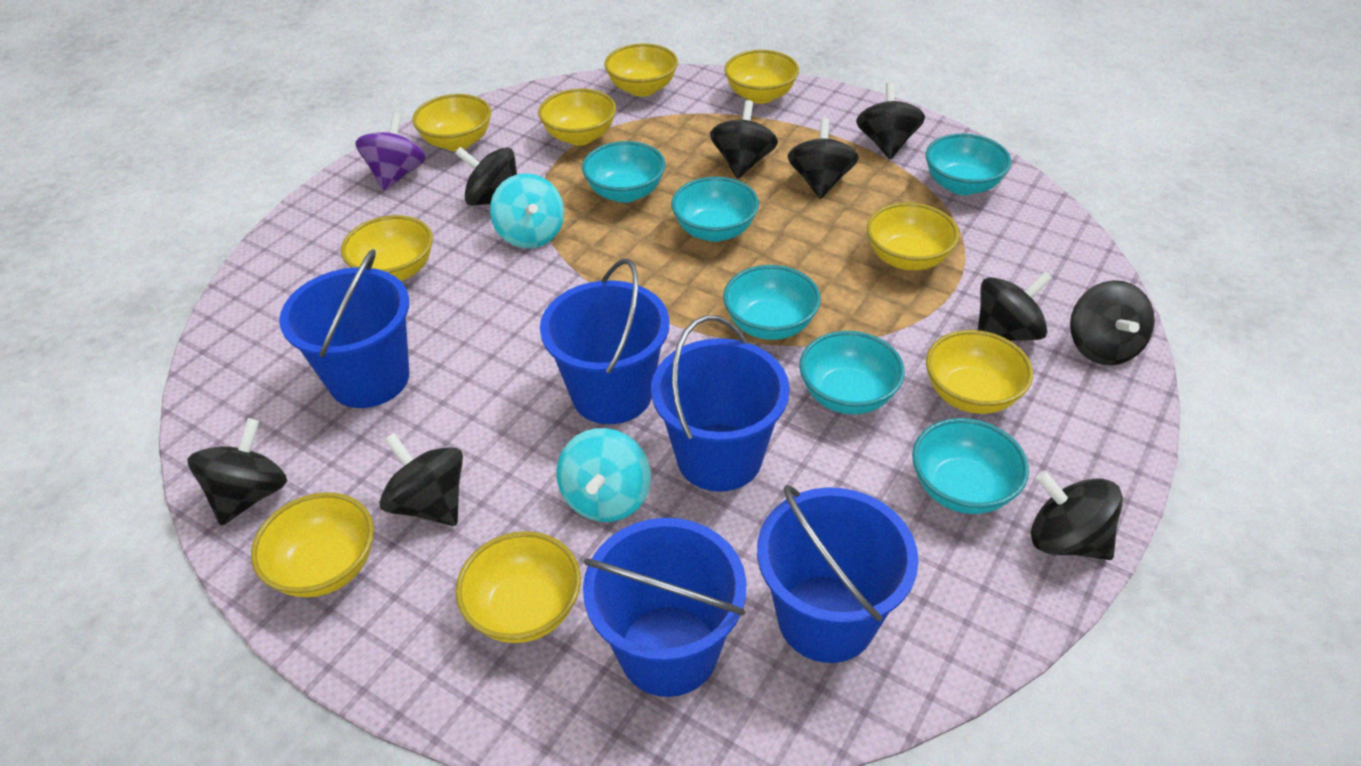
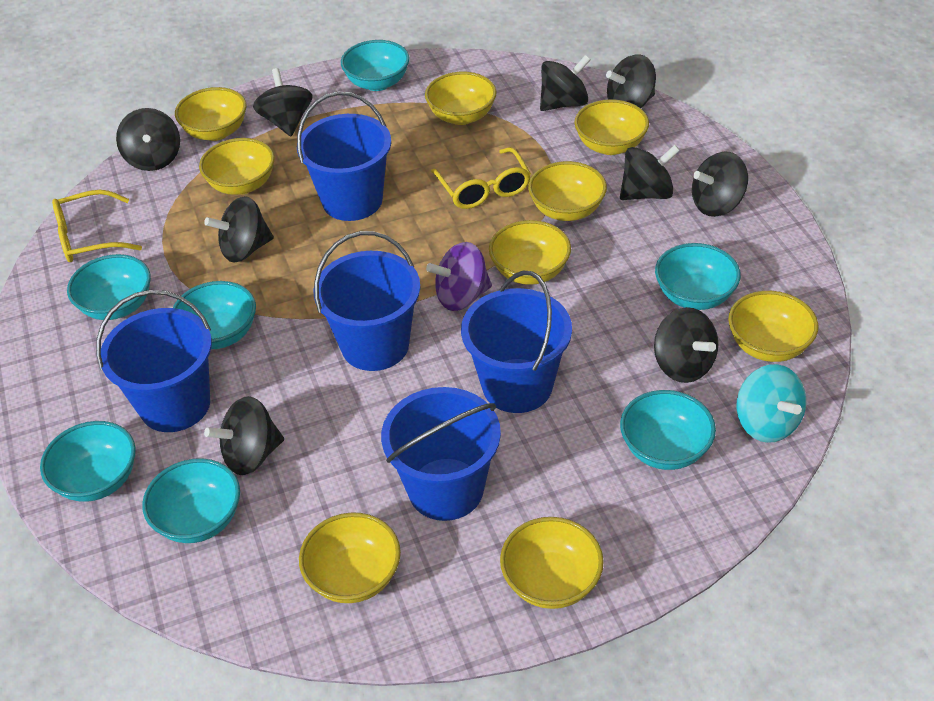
turquoise bowl: [582,141,666,203] [671,177,759,242] [723,265,821,340] [799,331,905,414] [912,418,1029,514] [926,133,1011,195] = 6 -> [40,421,136,502] [67,254,151,320] [142,458,240,543] [173,281,256,349] [341,40,410,91] [620,390,716,470] [655,243,741,310] = 7
turquoise spinning top: [490,173,564,248] [556,428,651,522] = 2 -> [737,364,806,443] = 1
yellow glasses: none = 0 -> [52,190,142,262] [431,147,531,209] = 2

